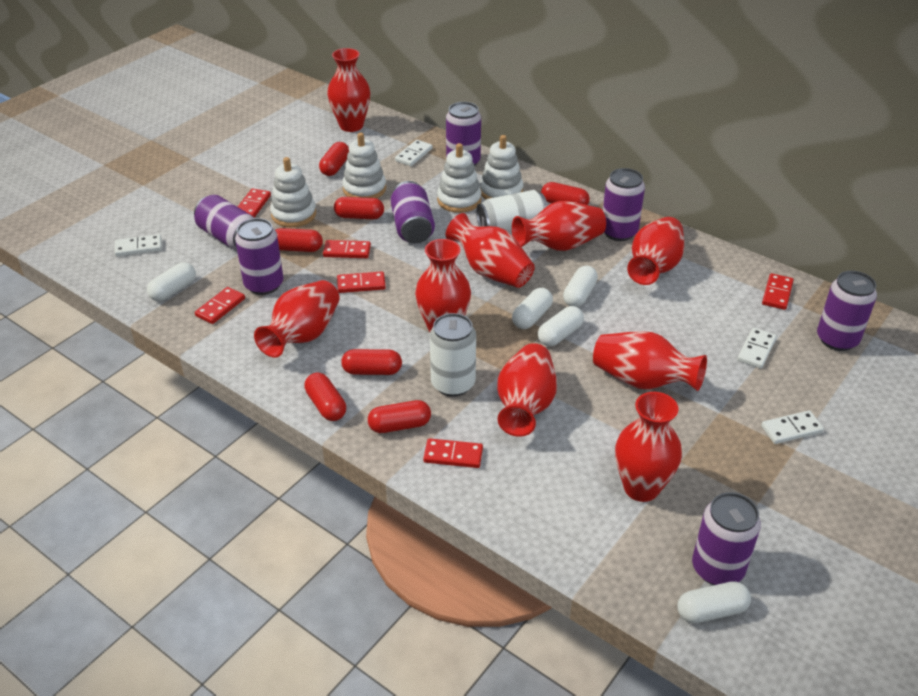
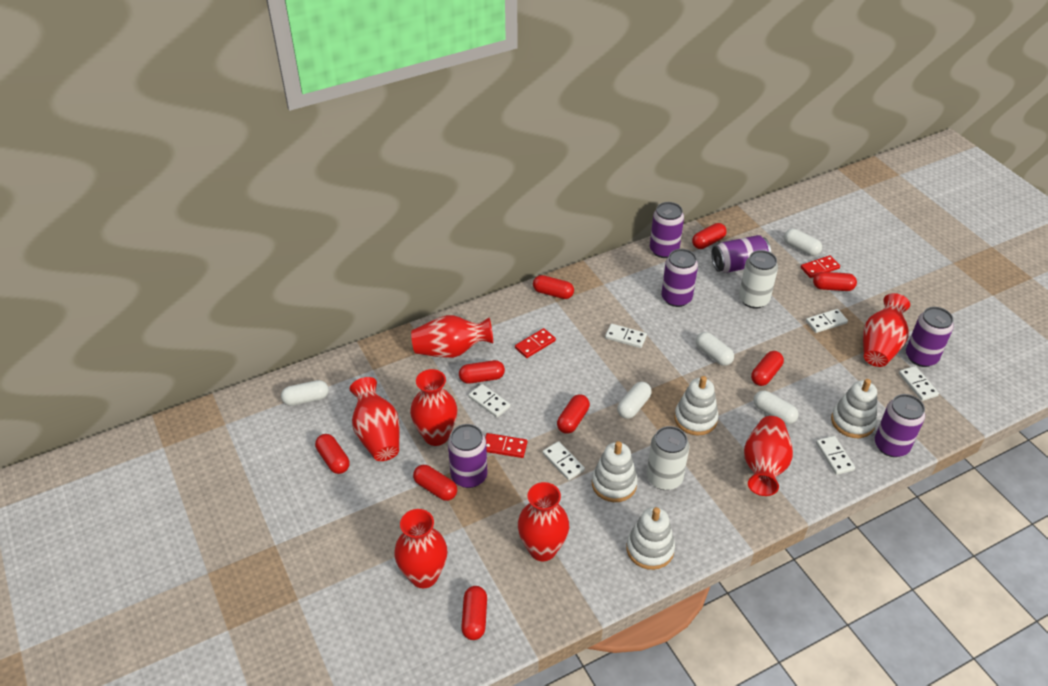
purple can: [194,195,254,250] [235,218,284,295] [391,181,435,244] [446,102,481,166] [603,168,645,241] [692,492,761,585] [817,271,877,351] = 7 -> [448,424,487,488] [650,202,684,258] [661,249,698,307] [711,235,771,273] [875,394,925,457] [906,307,954,367] = 6
red capsule: [275,228,323,252] [304,373,346,421] [319,142,349,176] [334,197,384,219] [341,349,402,375] [368,400,431,433] [541,182,590,205] = 7 -> [315,434,350,474] [413,465,457,501] [459,360,505,384] [461,586,487,640] [533,275,574,299] [557,394,590,434] [692,223,726,249] [751,351,784,386] [813,272,857,291] = 9
red domino: [195,287,245,324] [238,189,271,218] [323,240,371,258] [337,272,386,293] [423,438,483,468] [762,273,794,310] = 6 -> [485,433,527,458] [515,328,556,358] [801,255,840,278] = 3
red vase: [254,280,339,358] [327,48,371,132] [415,239,471,332] [446,213,535,288] [497,343,557,437] [512,201,606,251] [593,331,707,391] [615,392,682,502] [627,217,684,285] = 9 -> [350,377,400,461] [394,509,447,588] [410,369,457,446] [411,315,493,358] [518,482,569,561] [744,416,793,496] [863,293,910,367] = 7
white domino: [114,234,162,257] [395,140,433,166] [737,328,777,368] [761,410,824,444] = 4 -> [468,384,511,418] [543,441,585,480] [605,324,647,348] [806,309,848,333] [816,436,855,475] [899,366,939,401] = 6

